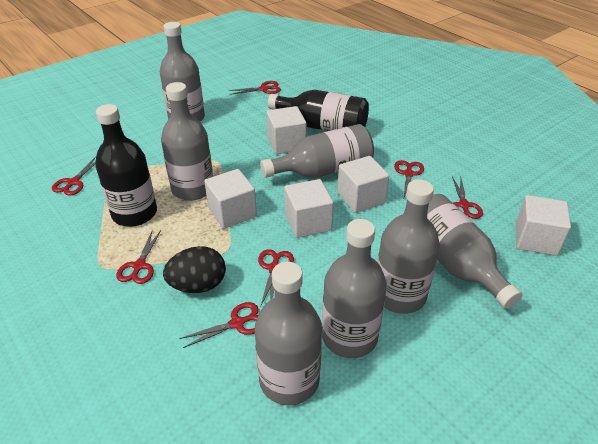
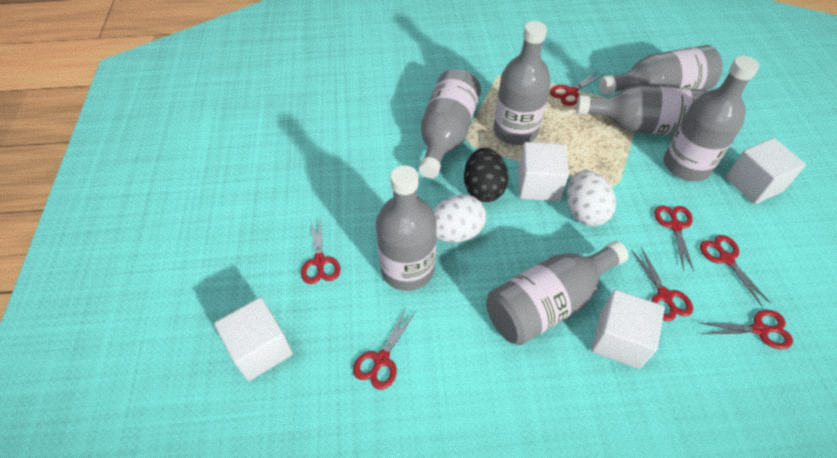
black bottle: [95,104,157,227] [268,90,369,131] = 2 -> none = 0
white cube: [204,169,257,229] [266,106,306,154] [284,179,334,238] [337,156,389,213] [516,195,571,256] = 5 -> [214,297,293,381] [518,142,569,201] [591,290,665,369] [726,138,806,204] = 4
white egg: none = 0 -> [432,194,486,242] [567,170,616,226] = 2

